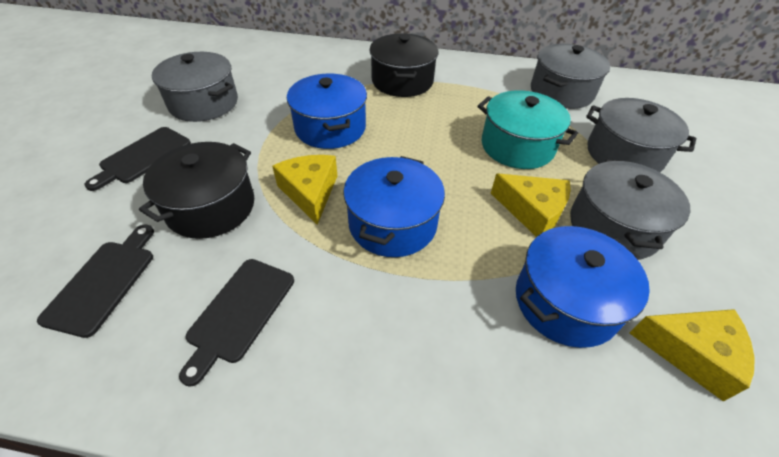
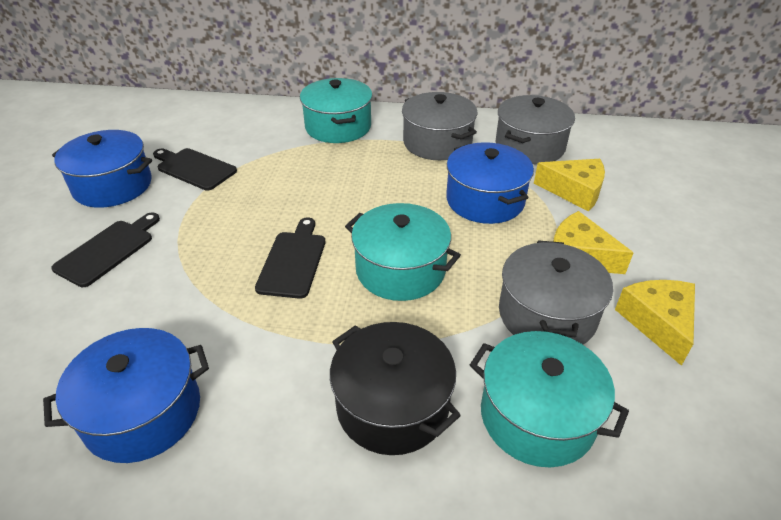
black pot: [139,142,254,239] [369,33,438,97] = 2 -> [330,322,461,455] = 1
grey pot: [152,52,238,122] [531,44,610,109] [570,159,690,260] [586,98,696,172] = 4 -> [402,92,477,160] [496,95,575,164] [499,240,613,344] = 3
turquoise pot: [477,90,578,169] = 1 -> [300,78,372,143] [345,203,461,301] [470,331,629,467] = 3

